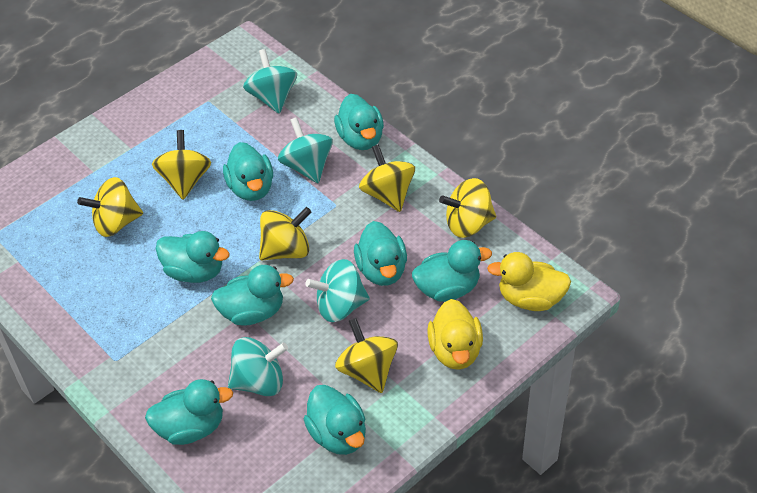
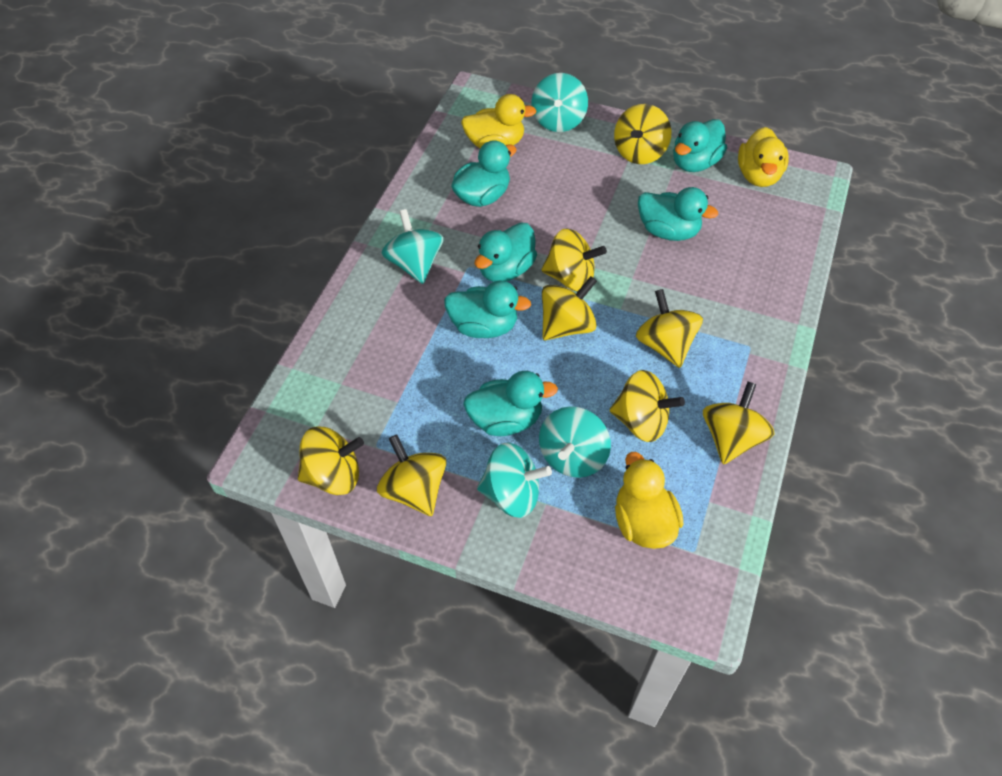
turquoise duck: [145,379,233,445] [156,231,230,283] [211,265,294,326] [223,142,273,201] [304,385,366,455] [334,94,384,150] [354,221,407,286] [412,240,492,302] = 8 -> [444,281,531,338] [451,140,517,207] [463,371,558,436] [475,223,537,282] [638,187,718,241] [673,119,727,172] = 6
yellow duck: [427,299,483,370] [487,252,571,311] = 2 -> [461,94,537,148] [615,452,683,549] [738,127,789,187] = 3
yellow spinning top: [77,177,143,237] [152,130,211,200] [259,207,311,260] [335,318,398,393] [359,144,415,212] [439,178,496,238] = 6 -> [298,427,364,495] [377,434,446,516] [541,229,607,291] [542,276,597,340] [610,370,685,442] [614,104,671,164] [636,289,703,368] [703,382,775,464] = 8

